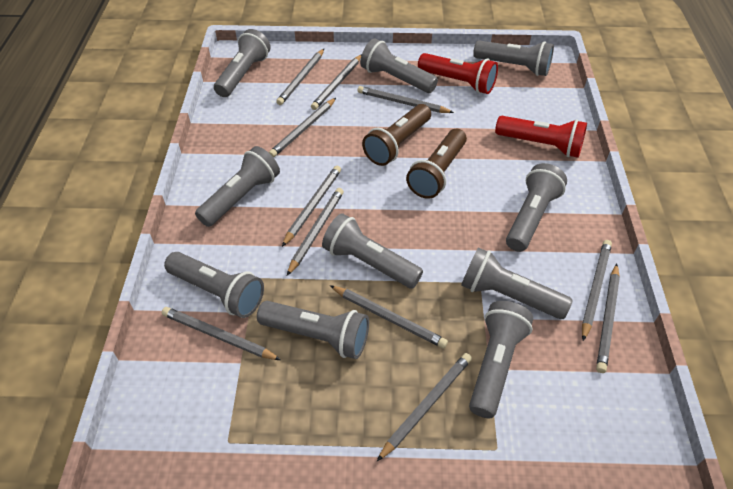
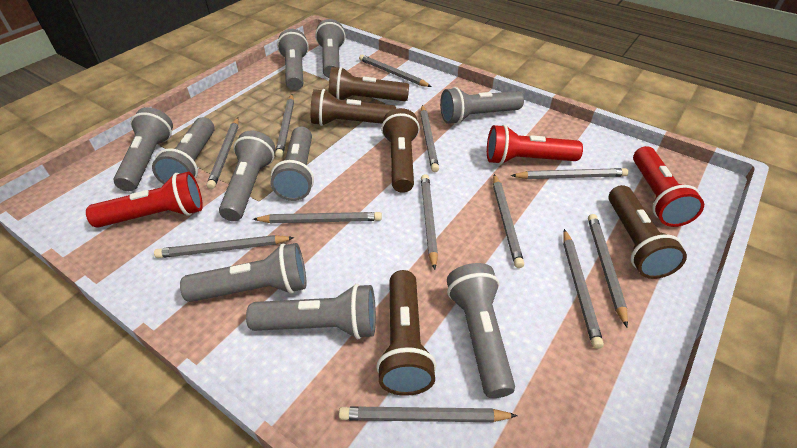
brown flashlight: [362,104,431,166] [406,129,467,199] = 2 -> [310,89,396,126] [329,67,409,101] [376,270,437,396] [381,108,420,193] [608,185,687,279] = 5
grey pencil: [162,307,281,360] [269,98,336,157] [276,49,324,105] [282,166,341,247] [287,188,344,276] [311,54,362,110] [330,285,448,348] [358,86,454,113] [377,353,472,461] [582,240,612,341] [596,264,620,373] = 11 -> [154,235,294,258] [207,118,239,189] [253,212,382,223] [275,94,294,158] [339,406,518,422] [359,55,432,87] [420,105,439,172] [421,174,438,270] [493,174,524,268] [511,168,628,179] [563,229,604,349] [588,214,628,327] = 12
red flashlight: [418,53,498,94] [495,116,587,158] = 2 -> [86,172,203,228] [487,125,583,165] [633,146,704,227] = 3

